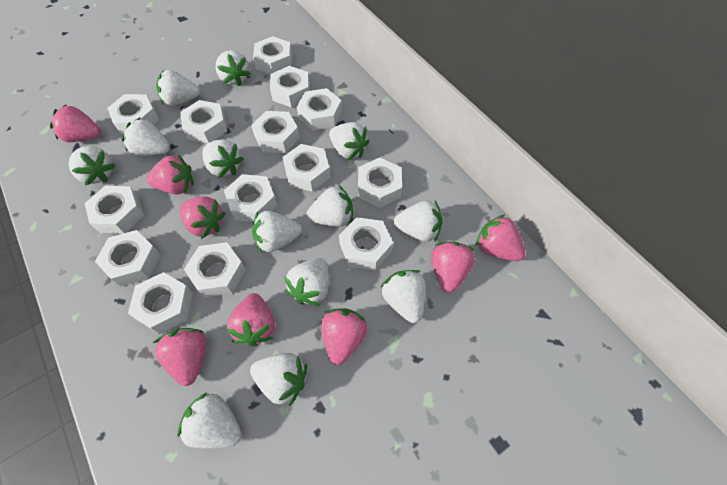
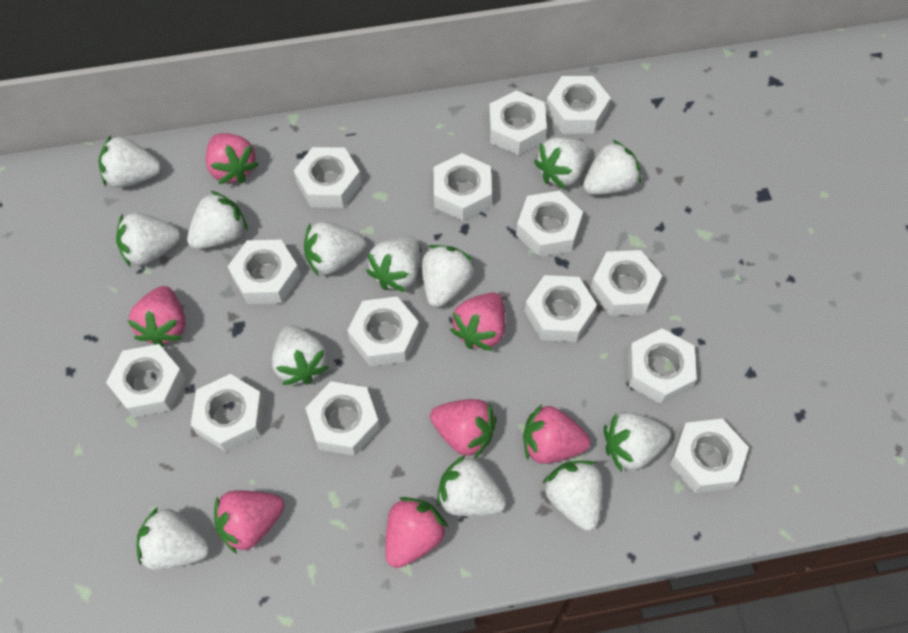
pink strawberry: [50,104,101,142] [146,154,194,195] [153,328,206,386] [179,197,225,239] [226,293,275,347] [321,308,367,365] [431,242,475,293] [475,214,525,261] = 8 -> [127,286,186,347] [206,133,259,184] [214,491,284,554] [386,497,448,568] [430,399,496,459] [450,293,505,351] [523,404,591,464] = 7

